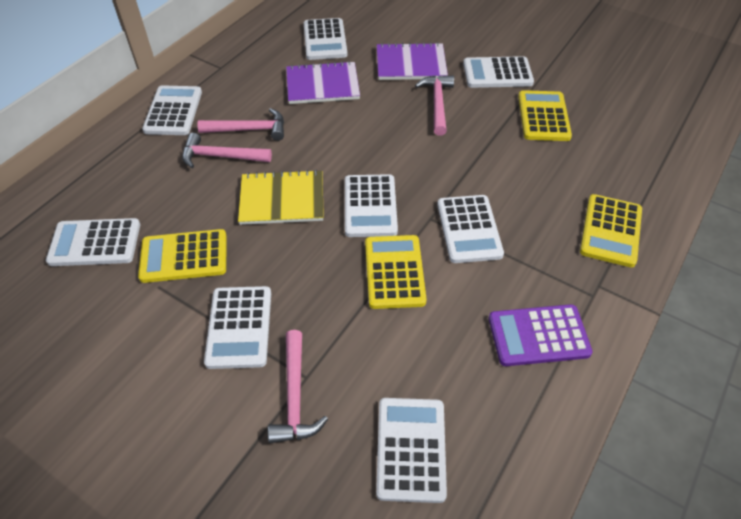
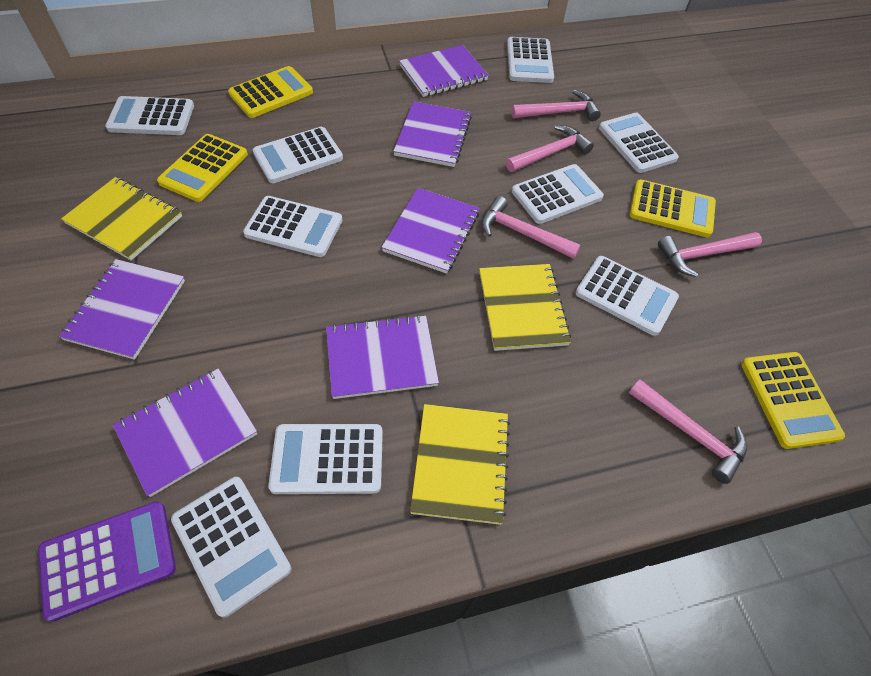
pink hammer: [182,133,272,168] [197,108,284,141] [268,330,328,443] [415,75,454,136] = 4 -> [481,196,580,259] [506,125,594,172] [511,90,601,121] [629,379,747,484] [658,232,762,277] = 5
purple notebook: [286,61,360,104] [377,42,448,80] = 2 -> [59,259,185,360] [113,368,257,497] [326,315,439,399] [381,188,479,274] [393,101,472,167] [399,45,489,97] = 6
white calculator: [46,218,140,266] [142,85,202,135] [204,286,271,369] [304,18,347,60] [345,174,398,237] [376,398,447,503] [437,195,504,263] [463,56,534,88] = 8 -> [105,96,194,135] [171,477,291,618] [243,196,342,257] [253,127,343,183] [268,424,383,494] [507,37,554,83] [512,164,604,224] [575,256,679,336] [599,113,679,173] = 9
yellow notebook: [238,170,324,225] = 1 -> [61,177,182,261] [410,404,510,525] [479,264,571,351] = 3

